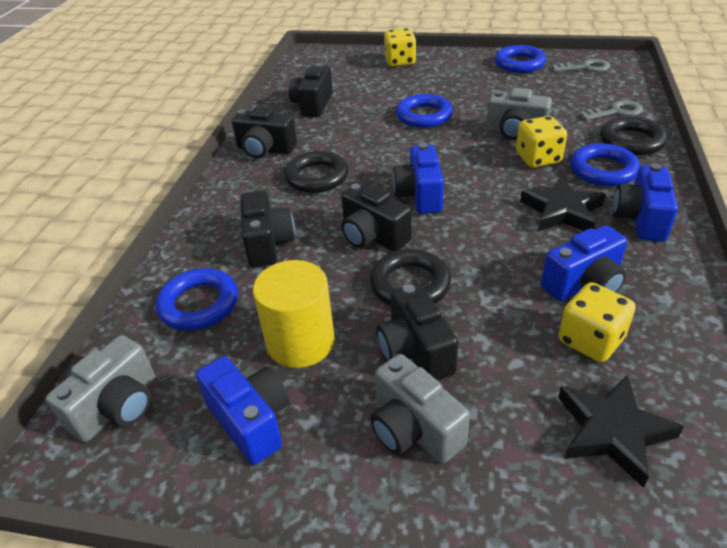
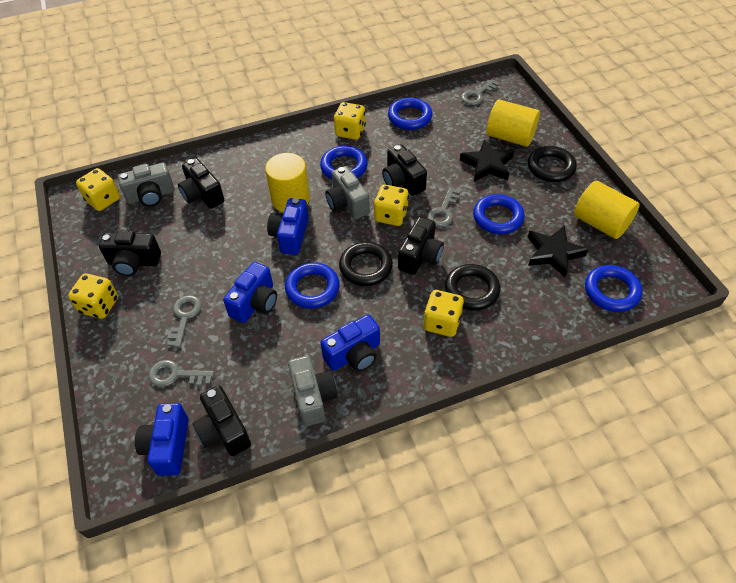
blue ring: [156,268,238,331] [396,94,453,128] [495,45,546,73] [570,143,640,186] = 4 -> [285,262,340,309] [320,146,368,179] [388,98,432,130] [473,194,525,234] [585,265,642,312] = 5
grey key: [552,59,610,72] [580,100,643,121] = 2 -> [149,360,214,387] [167,295,202,348] [427,187,460,227] [461,79,500,105] = 4
yellow cylinder: [253,260,335,368] = 1 -> [265,153,310,212] [486,99,540,147] [574,181,640,239] = 3
yellow dice: [384,28,416,67] [516,116,567,168] [558,282,636,362] = 3 -> [68,273,118,319] [76,168,120,211] [334,102,366,140] [374,184,409,226] [424,290,464,337] = 5

